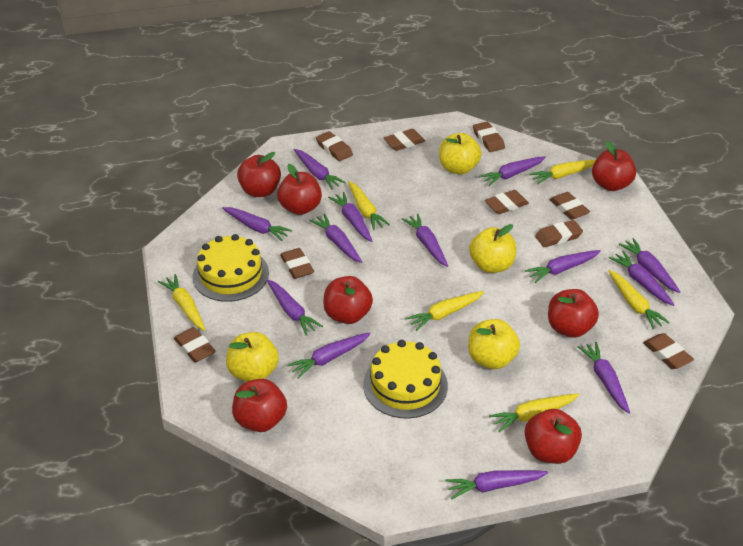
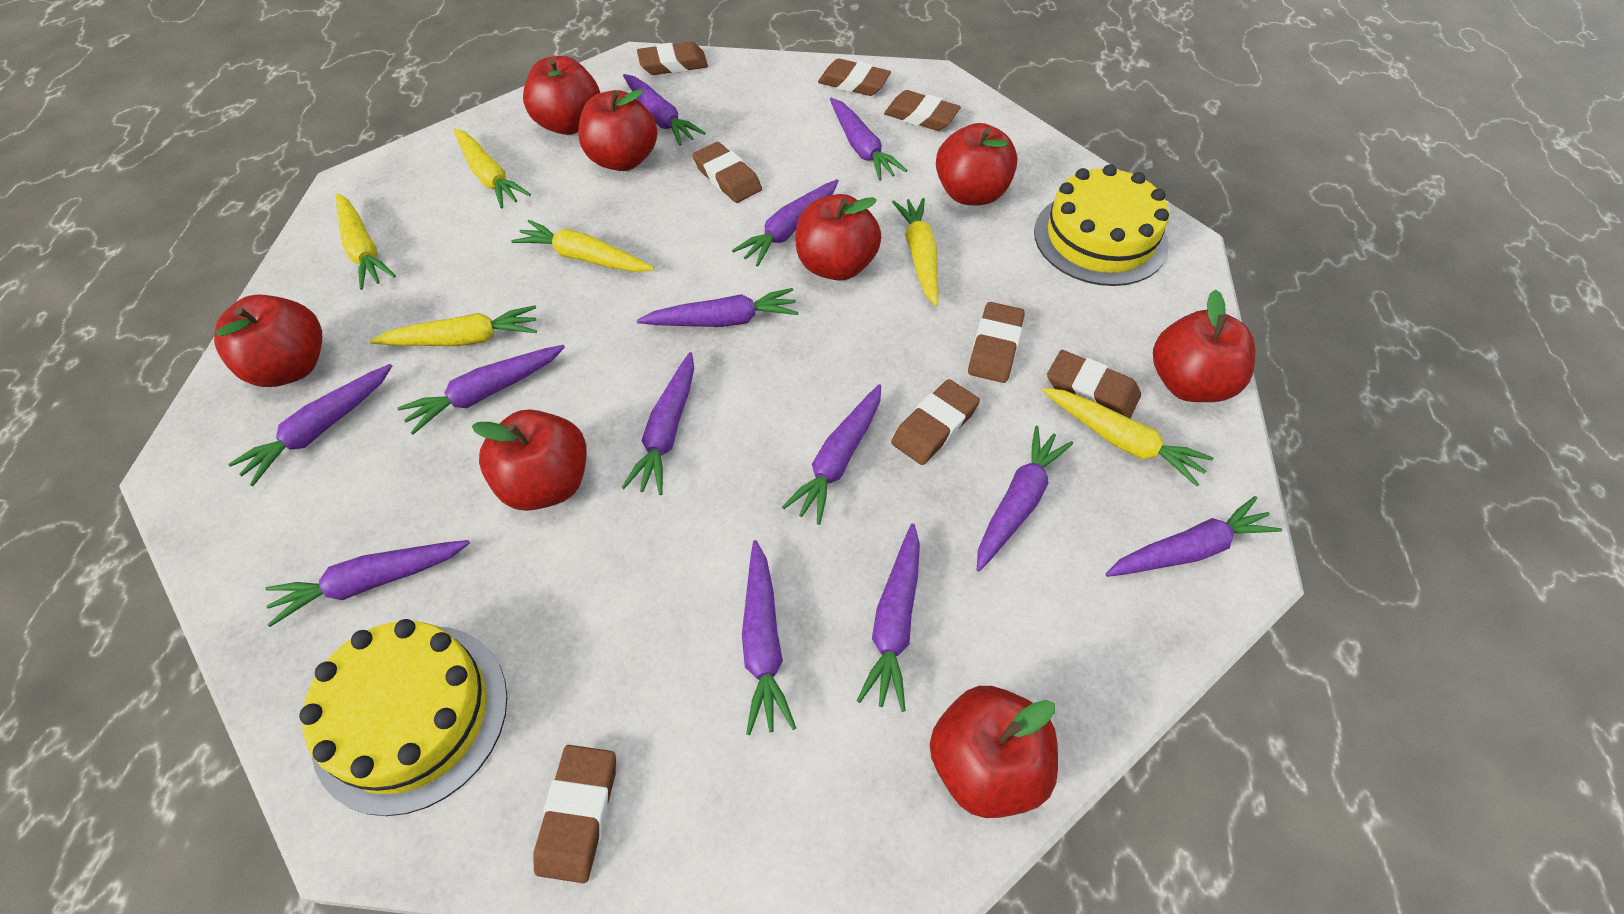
brown eraser: [174,327,216,363] [280,248,314,279] [316,131,353,161] [384,129,425,151] [473,122,505,152] [485,190,529,214] [535,220,583,247] [549,192,590,220] [643,333,694,369] = 9 -> [533,745,616,883] [637,42,708,75] [692,142,762,203] [818,58,891,96] [884,90,961,131] [891,379,980,465] [968,302,1025,383] [1047,350,1141,418] = 8
red apple: [232,379,287,432] [237,152,281,197] [277,164,322,215] [323,276,373,324] [525,409,582,464] [548,289,599,338] [592,141,636,191] = 7 -> [214,295,322,387] [472,409,586,511] [523,56,600,135] [578,89,658,171] [796,194,882,281] [930,686,1058,818] [936,123,1018,205] [1153,289,1255,402] = 8
yellow apple: [226,332,279,382] [439,133,482,175] [468,319,520,369] [469,224,516,273] = 4 -> none = 0

